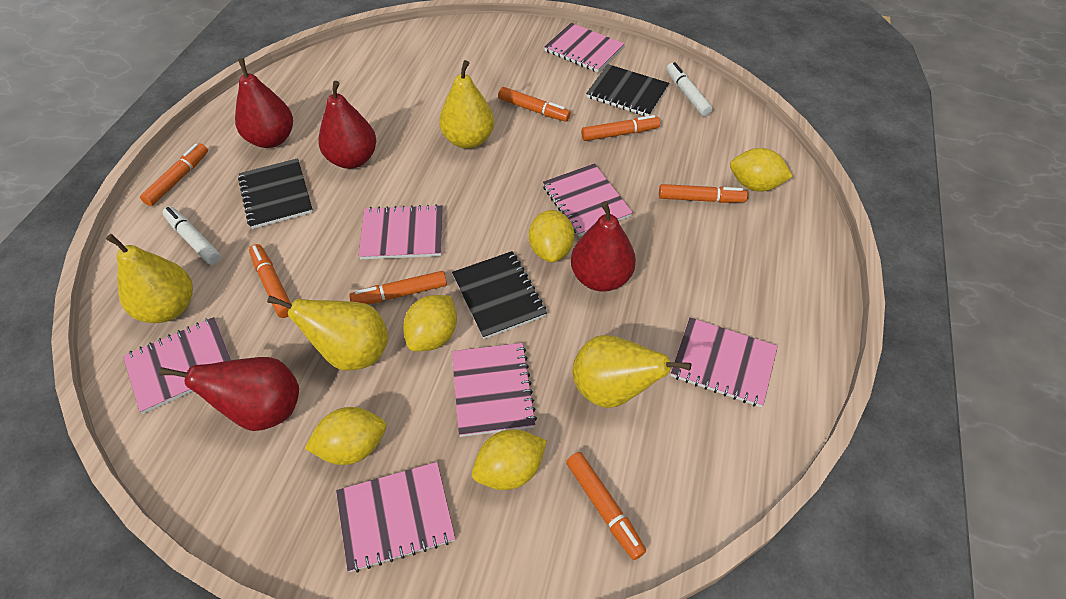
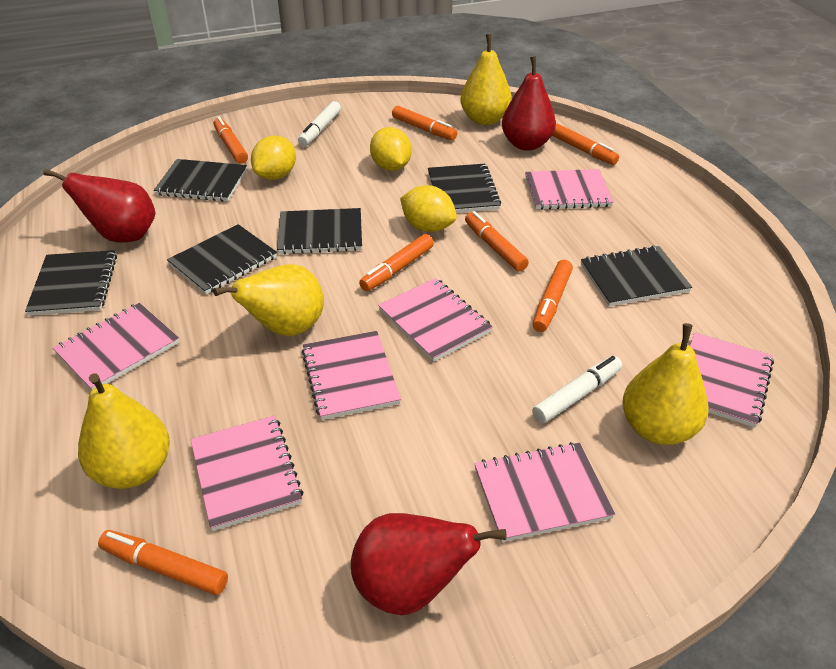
black notebook: [238,158,313,229] [452,251,547,339] [586,64,669,116] = 3 -> [25,250,117,316] [154,159,247,201] [167,224,277,294] [277,208,362,254] [428,164,501,213] [581,246,692,306] = 6
red pear: [159,357,299,431] [235,58,293,148] [318,81,376,169] [571,201,636,292] = 4 -> [43,169,156,242] [351,513,507,615] [502,56,556,151] = 3
yellow lemon: [304,407,386,465] [403,295,457,351] [472,429,547,490] [529,210,575,262] [730,148,793,191] = 5 -> [251,136,296,180] [370,127,412,171] [400,185,457,232] = 3

